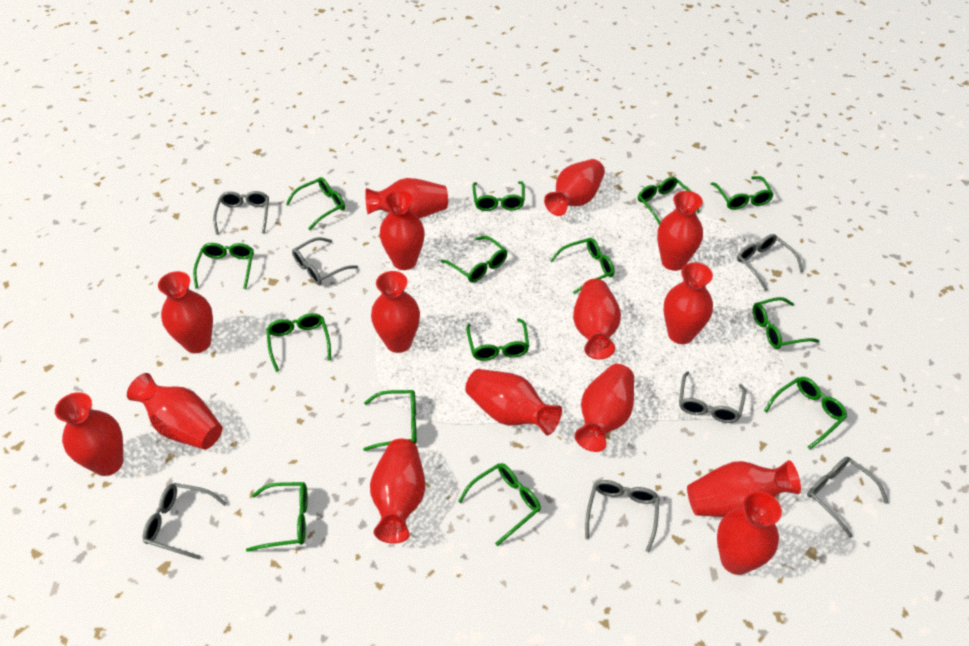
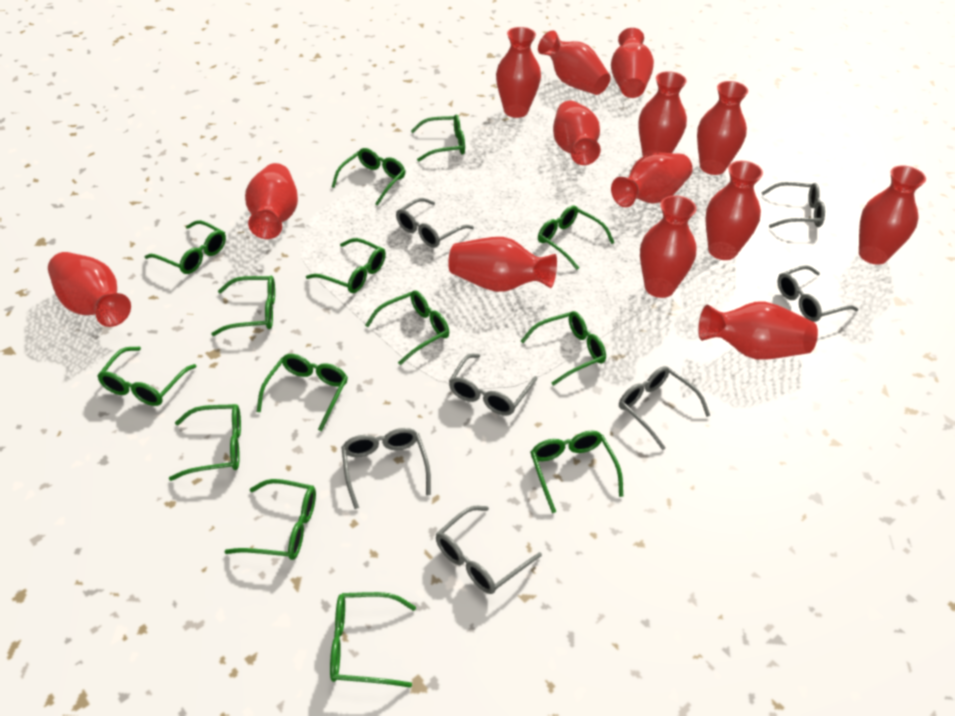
red vase: [55,392,123,476] [127,373,223,450] [158,271,213,353] [365,178,448,219] [370,439,425,544] [371,271,420,353] [380,190,425,270] [465,369,562,436] [544,159,605,216] [573,279,621,360] [575,364,634,452] [657,191,703,271] [664,262,713,344] [687,460,801,517] [717,491,782,575] = 15 -> [48,252,131,327] [245,163,298,239] [448,237,557,292] [496,27,541,118] [538,30,611,95] [553,101,601,165] [611,28,654,98] [611,153,693,207] [638,71,687,156] [640,195,697,298] [697,81,748,175] [698,301,818,360] [705,161,763,260] [859,165,926,265] = 14

